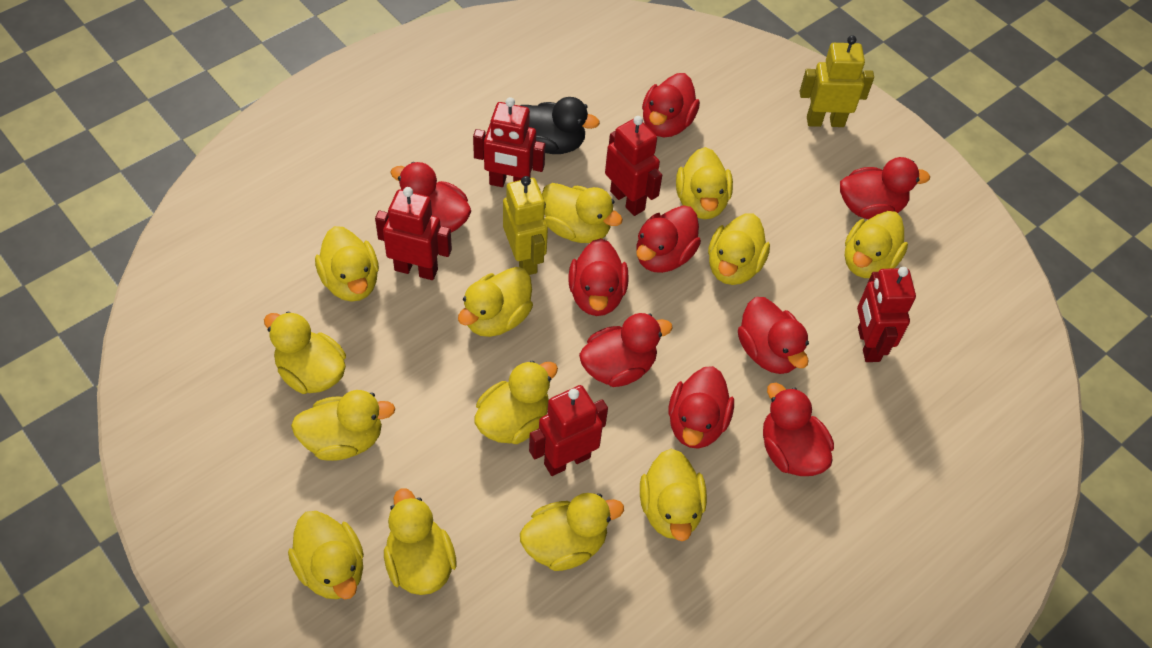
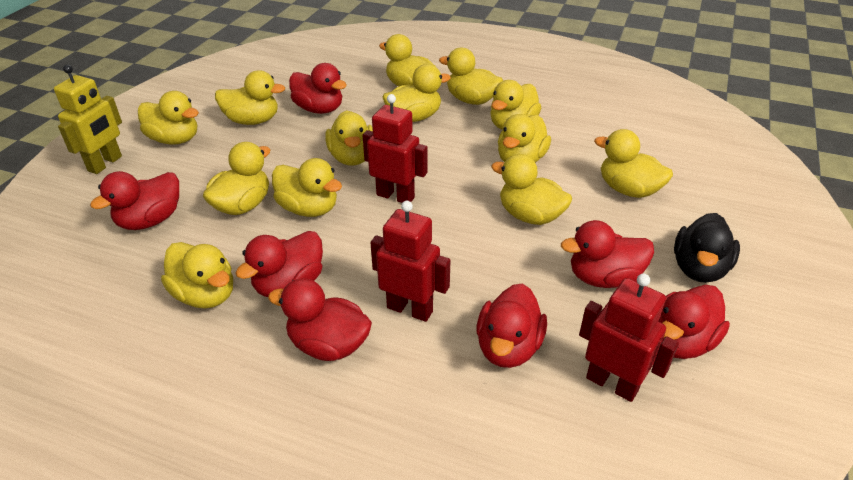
red duck: [390,162,471,233] [568,238,629,316] [579,313,673,387] [636,205,701,273] [642,73,700,137] [668,366,734,449] [738,297,809,374] [763,383,834,476] [840,157,930,219] = 9 -> [90,171,179,230] [235,231,323,297] [268,278,372,361] [289,63,347,114] [476,283,547,368] [561,220,654,288] [658,285,730,359] = 7
red robot: [375,187,452,280] [473,97,546,187] [529,385,608,476] [605,116,662,216] [857,267,916,362] = 5 -> [362,94,428,203] [370,201,450,322] [579,274,679,402] = 3
yellow robot: [503,176,548,275] [800,35,874,127] = 2 -> [54,65,122,174] = 1

